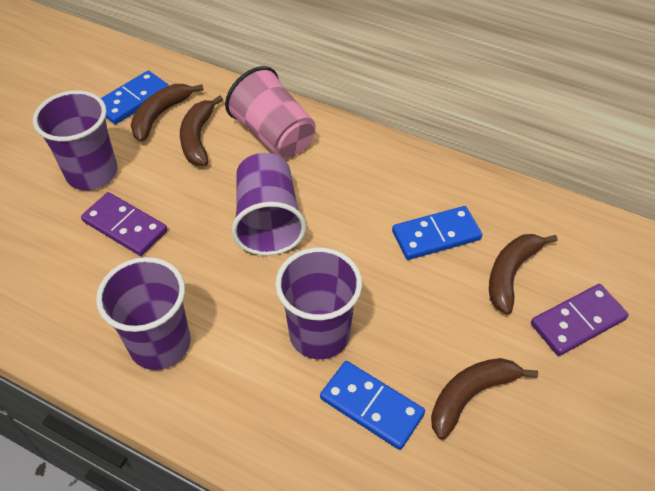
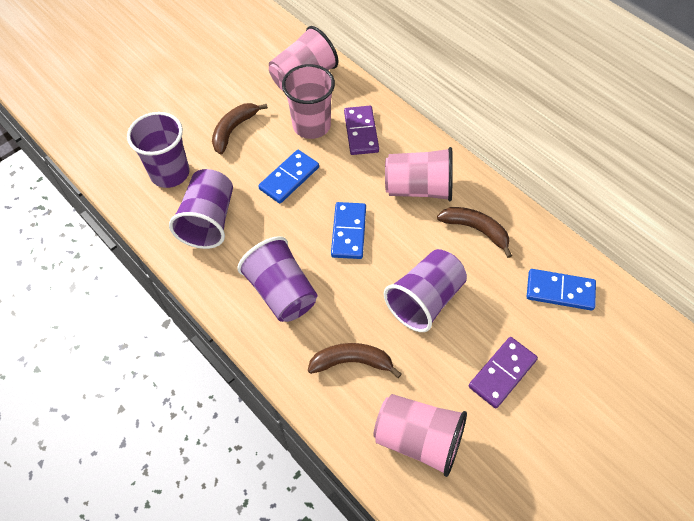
brown banana: [131,84,204,142] [180,95,223,166] [431,358,538,440] [489,234,557,315] = 4 -> [212,103,268,154] [308,343,402,378] [437,207,512,258] = 3
pink cup: [225,66,316,159] = 1 -> [269,26,338,91] [282,64,335,139] [374,394,467,477] [385,147,453,201] = 4

